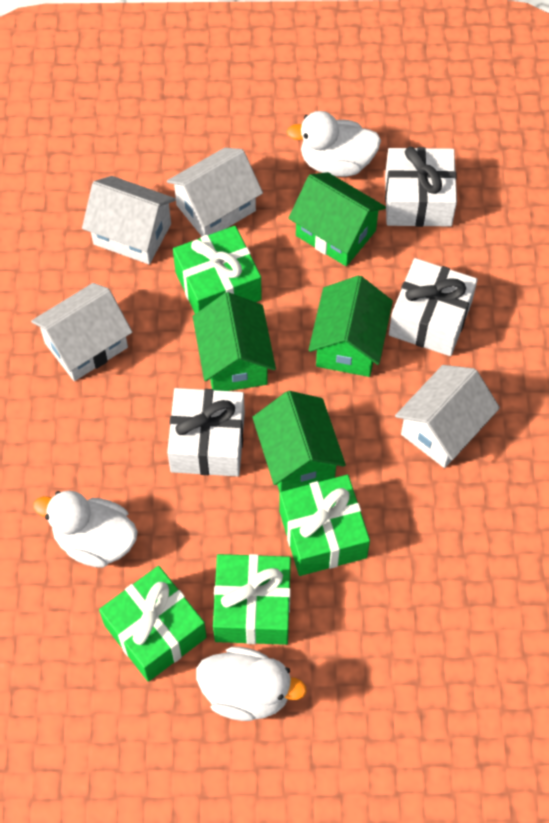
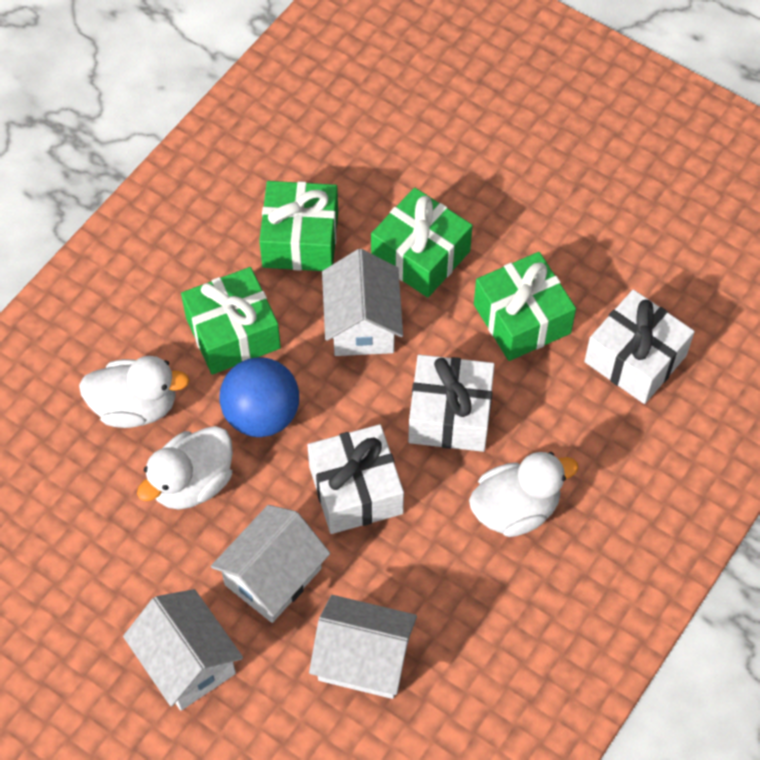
blue ball: none = 0 -> [219,357,299,437] = 1
green house: [193,292,276,391] [252,391,346,492] [289,172,386,266] [309,275,393,377] = 4 -> none = 0

